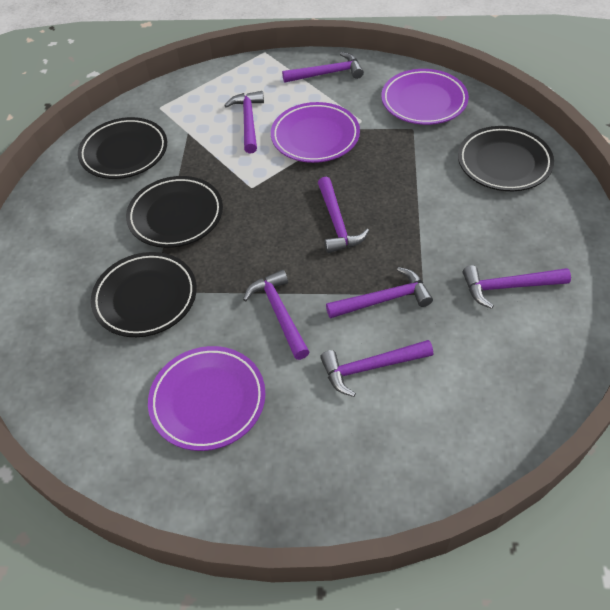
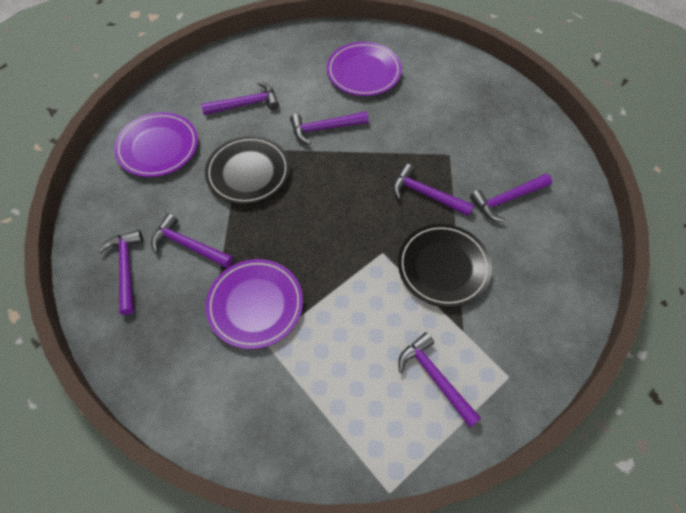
black plate: [78,117,167,179] [91,252,197,337] [126,176,223,248] [458,126,554,191] = 4 -> [205,136,290,205] [398,224,492,308] = 2

